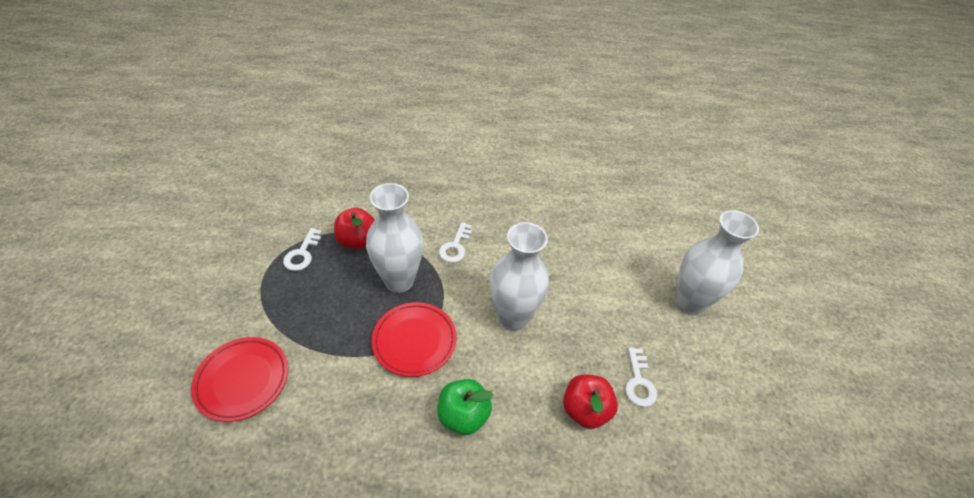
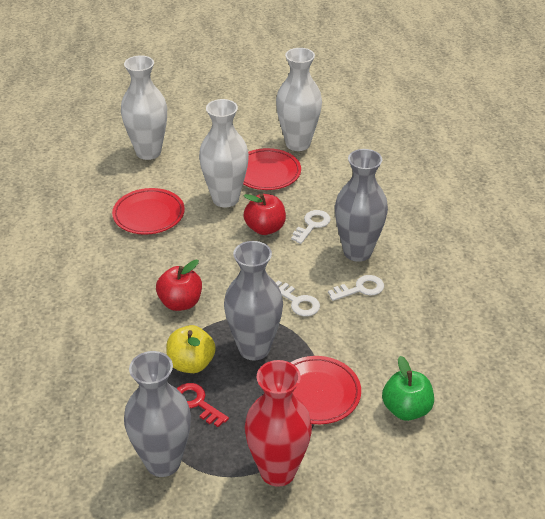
grey vase: none = 0 -> [124,351,191,477] [224,241,283,361] [335,149,388,262] = 3
red key: none = 0 -> [177,383,229,427] = 1
red plate: [191,337,288,422] [372,302,457,377] = 2 -> [112,188,185,235] [243,148,301,190] [290,356,361,424] = 3
red vase: none = 0 -> [245,360,312,487] = 1
yellow apple: none = 0 -> [166,325,216,373] = 1

